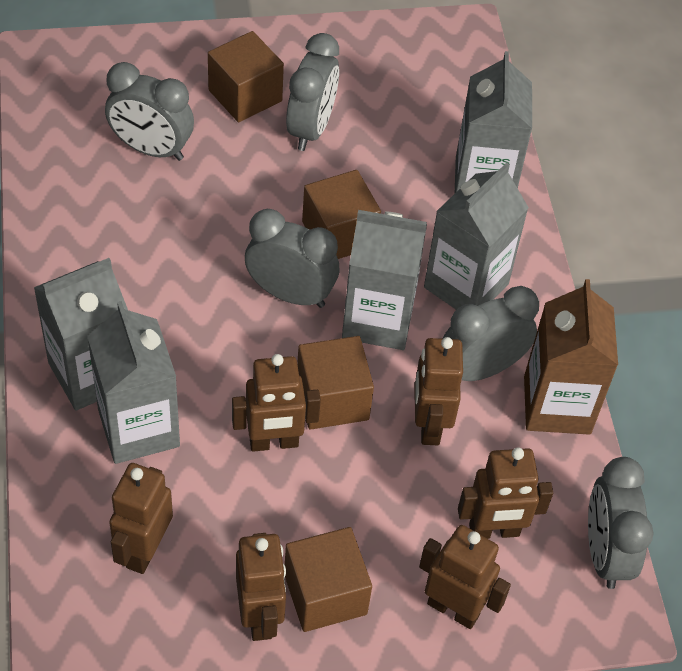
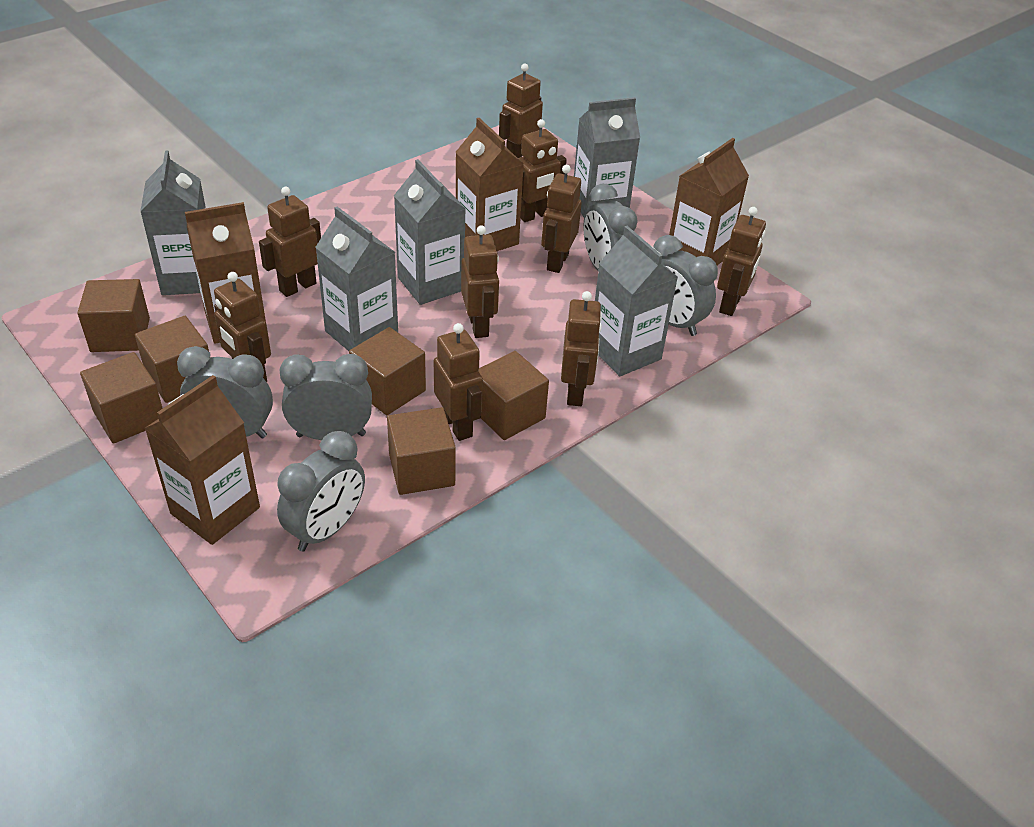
brown carton: [524,279,618,435] = 1 -> [144,375,260,545] [185,202,266,344] [456,118,524,251] [669,138,749,265] = 4
brown cube: [208,31,284,122] [285,527,372,632] [297,336,374,430] [302,170,381,259] = 4 -> [78,279,150,352] [80,352,163,444] [135,316,209,403] [349,327,426,415] [387,407,456,495] [478,351,549,440] = 6
brown robot: [109,463,173,574] [232,354,321,452] [236,533,286,641] [415,337,463,445] [419,525,511,629] [458,448,553,539] = 6 -> [214,272,271,382] [259,187,321,297] [434,323,483,441] [461,225,499,338] [499,64,543,158] [518,119,567,222] [541,165,582,273] [561,291,602,406] [717,207,766,316] = 9

